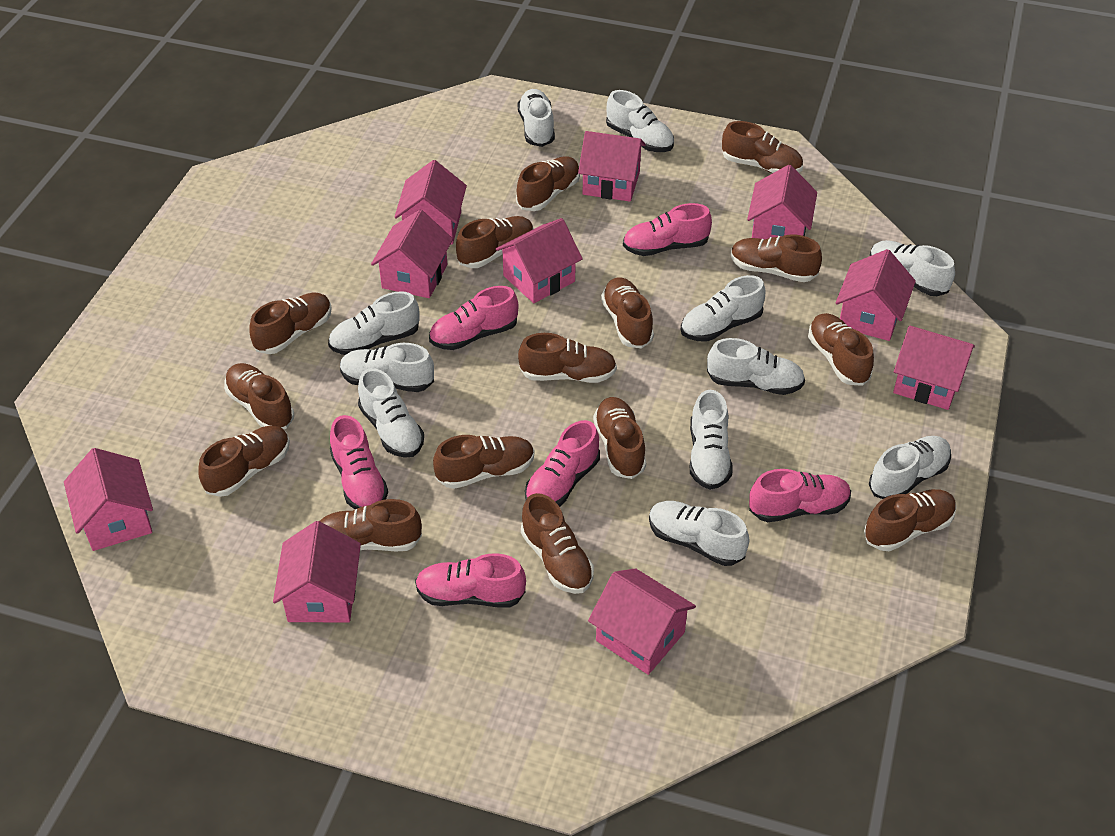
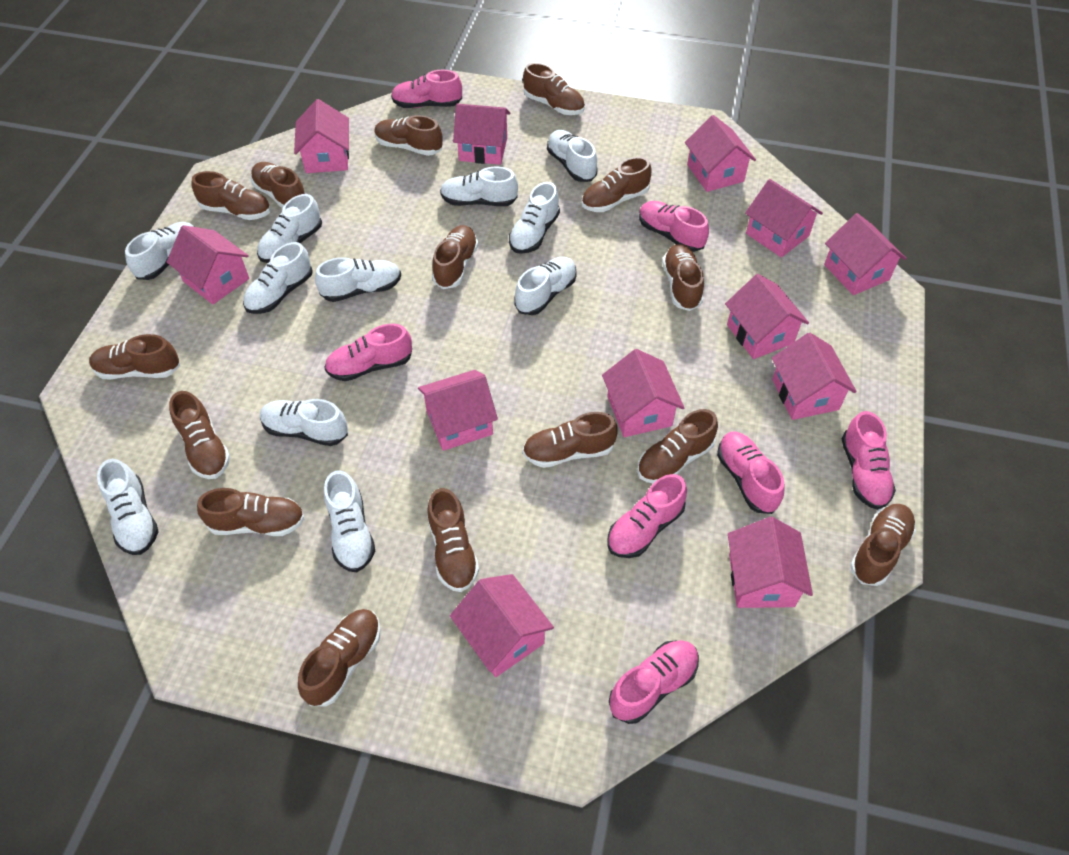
pink house: [64,448,153,551] [273,521,361,623] [371,209,453,298] [394,160,467,245] [496,218,583,303] [578,131,646,202] [588,568,696,675] [747,165,817,240] [835,249,916,341] [893,325,975,410] = 10 -> [167,225,249,304] [294,99,349,173] [418,370,498,451] [450,574,554,677] [453,103,510,165] [602,349,684,437] [685,115,756,192] [725,274,809,359] [728,517,813,608] [745,179,823,258] [772,332,857,420] [824,213,907,295] = 12
pink shoe: [330,415,388,509] [415,553,526,608] [429,286,519,350] [525,420,600,507] [623,203,712,256] [749,469,851,522] = 6 -> [324,324,412,381] [391,70,462,108] [607,474,687,558] [609,640,699,724] [639,201,709,252] [717,431,785,514] [841,411,896,510] = 7

